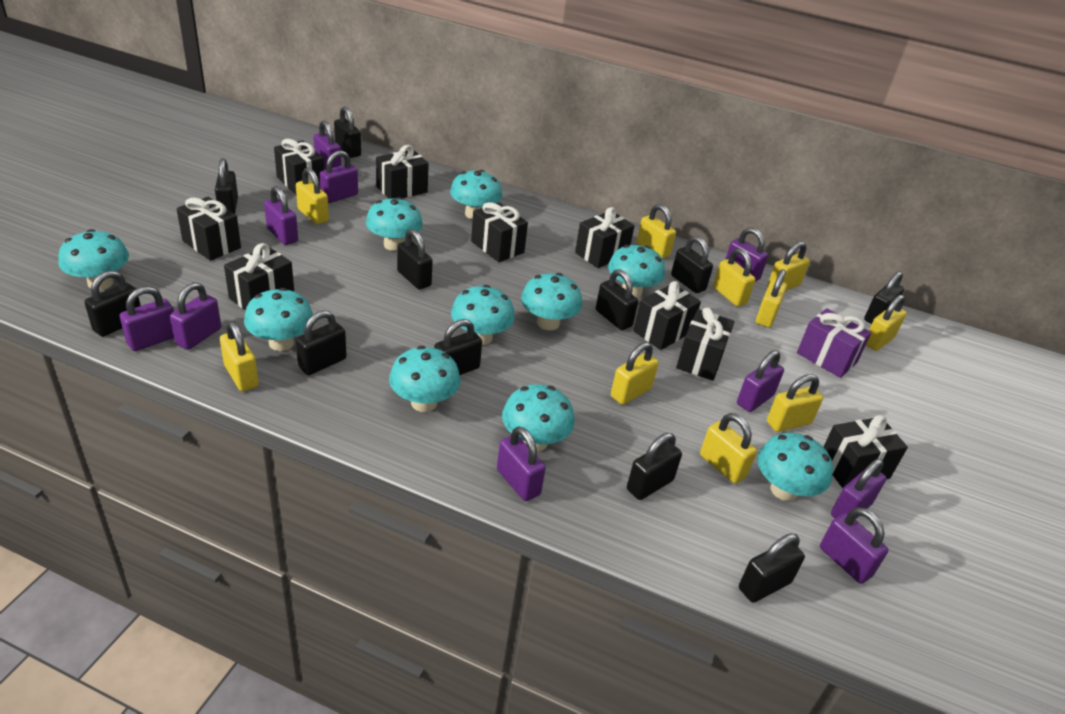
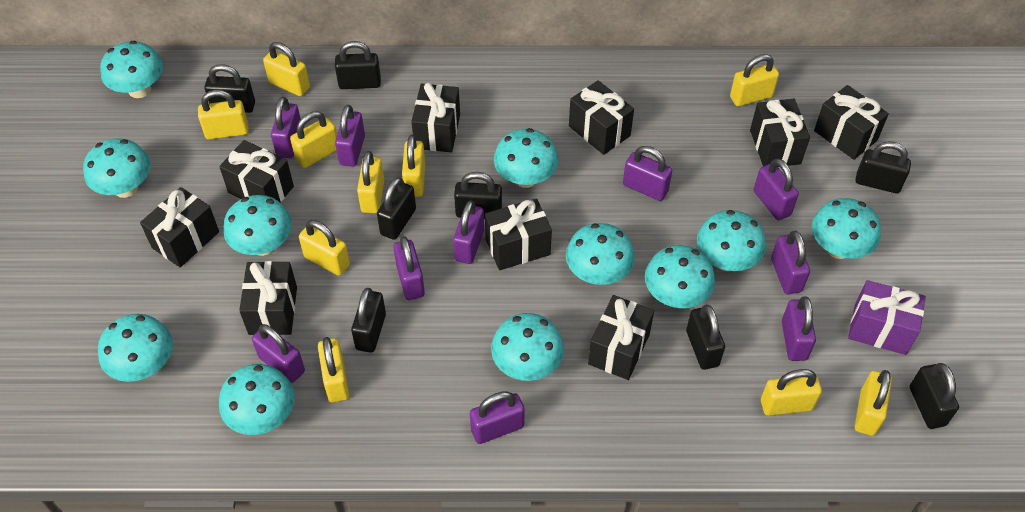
black padlock: [84,270,141,337] [215,158,238,214] [296,310,347,375] [334,107,361,158] [397,229,433,290] [434,319,482,375] [596,269,638,330] [627,433,682,500] [671,236,713,293] [739,533,805,603] [864,271,904,324] = 11 -> [204,64,255,113] [335,41,381,89] [351,288,386,353] [377,177,416,240] [454,172,502,219] [686,305,725,370] [855,141,911,193] [910,363,959,429] = 8
turquoise mushroom: [58,229,129,290] [244,288,313,351] [366,197,423,251] [389,346,461,412] [450,170,502,219] [451,285,515,345] [502,384,575,451] [521,273,582,330] [608,245,665,298] [757,433,833,501] = 10 -> [83,138,151,198] [98,314,173,382] [100,41,163,98] [219,364,295,435] [223,195,292,256] [491,313,564,381] [494,128,559,188] [566,223,635,285] [645,245,715,308] [697,210,766,271] [812,198,881,259] = 11

